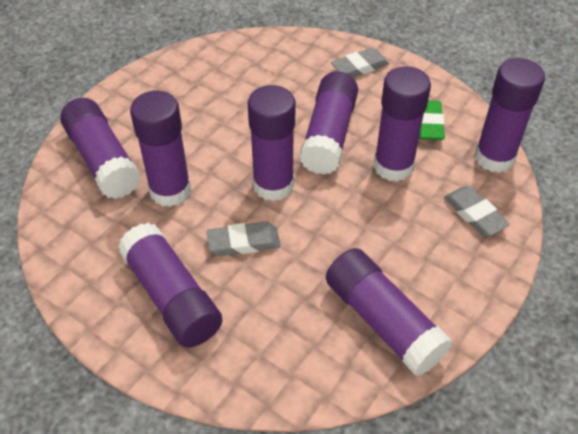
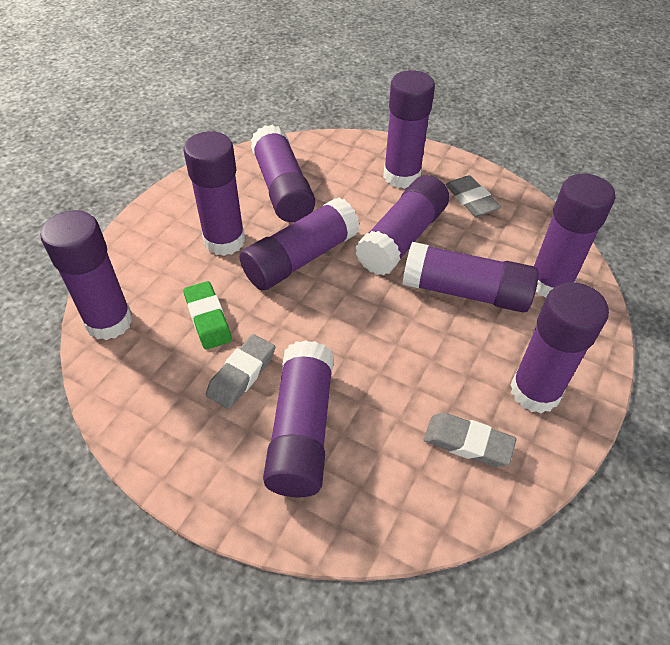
purple glue stick: [60,98,141,199] [118,222,222,347] [130,91,191,207] [248,85,295,201] [299,72,358,175] [326,248,453,376] [374,66,431,181] [475,58,545,173] = 8 -> [40,210,133,340] [183,131,245,256] [240,197,360,290] [251,125,315,222] [263,340,334,497] [355,175,449,276] [383,70,435,189] [402,242,539,313] [510,282,609,414] [534,174,615,298] = 10

